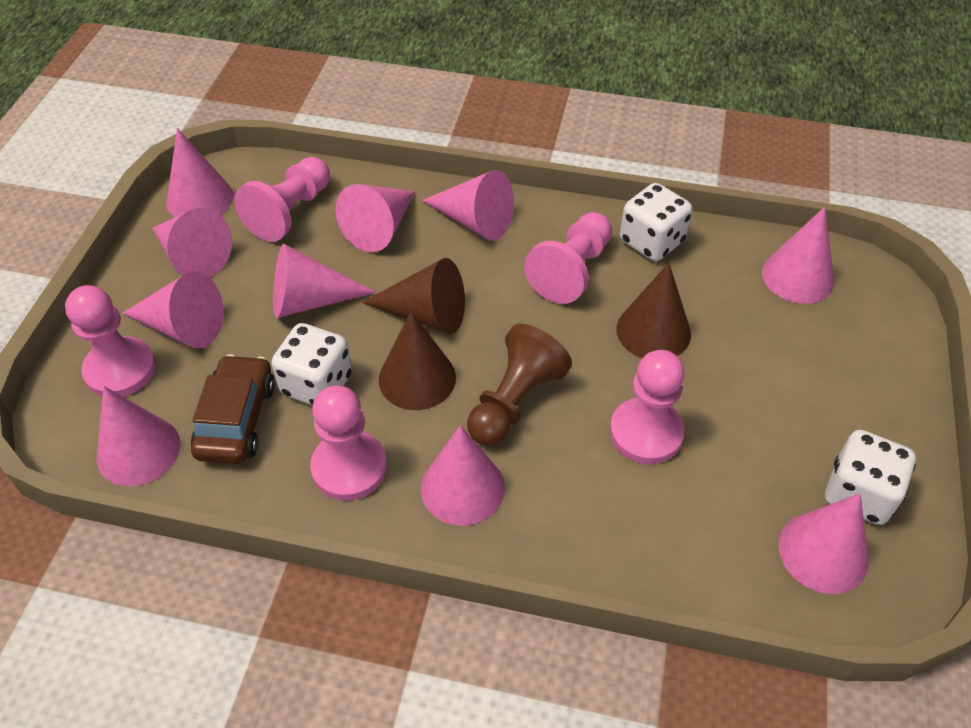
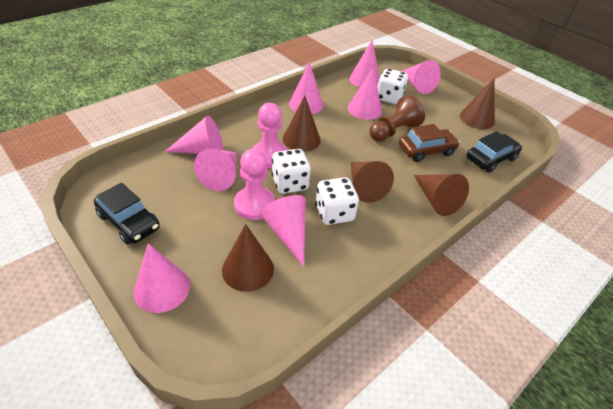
black car: none = 0 -> [94,183,160,244] [466,131,522,173] = 2
brown cone: [362,258,465,334] [379,311,456,410] [617,263,691,358] = 3 -> [222,224,274,292] [283,96,321,152] [351,161,394,203] [414,174,469,216] [460,78,495,129] = 5
pink cone: [96,386,180,486] [122,272,223,348] [152,208,232,277] [166,128,234,217] [273,244,376,318] [336,184,415,252] [421,425,505,526] [422,170,514,241] [762,207,834,304] [778,493,869,594] = 10 -> [134,243,190,313] [164,116,223,154] [194,148,238,191] [260,195,306,266] [289,62,323,114] [348,68,382,120] [349,40,380,87] [401,60,441,94] = 8
pink pawn: [65,285,156,397] [234,157,330,242] [310,385,387,501] [524,212,612,304] [610,350,685,464] = 5 -> [234,149,275,220] [252,103,287,168] = 2

